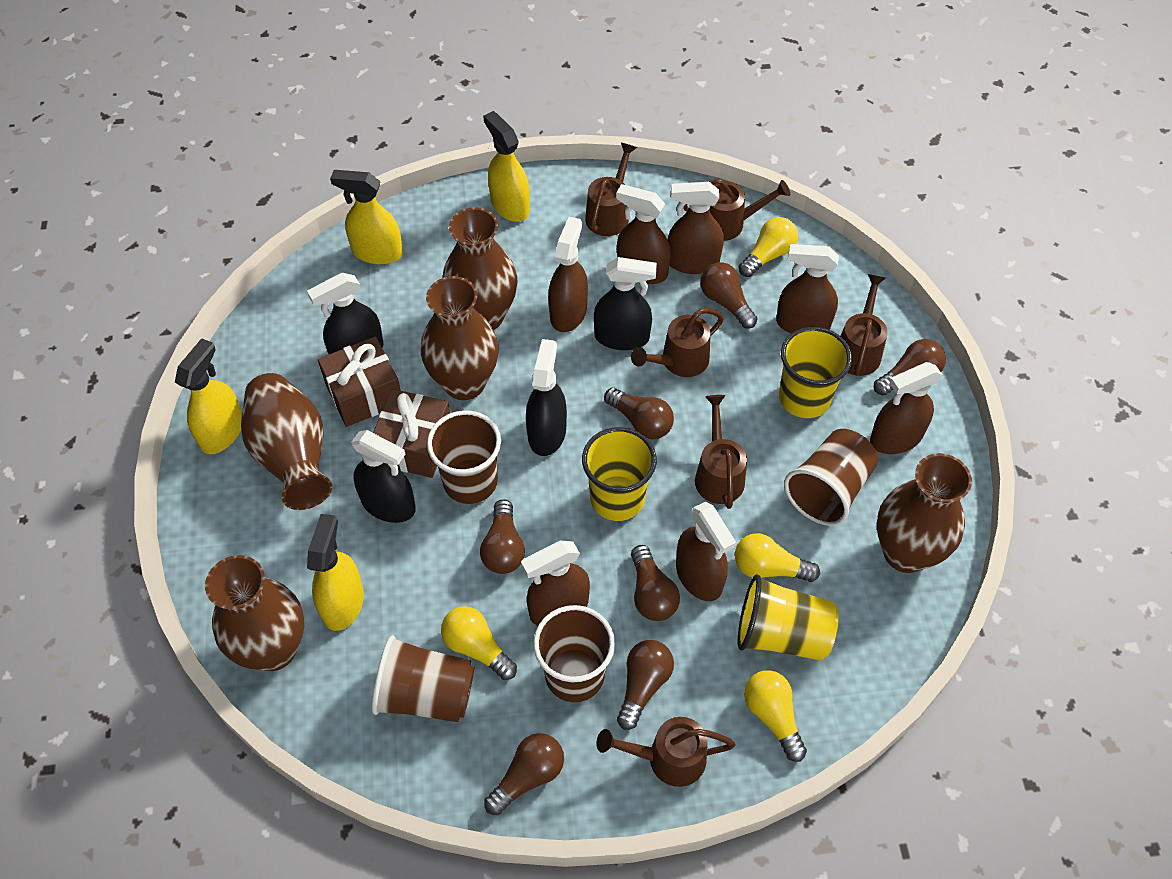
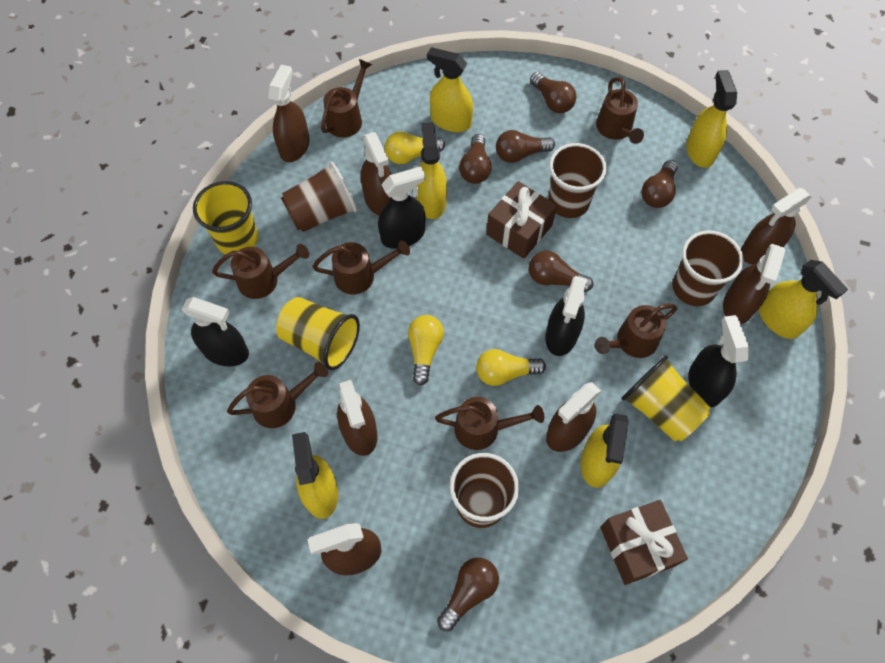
brown light bulb: [480,499,525,574] [484,733,564,815] [604,387,674,439] [617,640,674,730] [631,545,680,621] [700,262,758,328] [874,339,946,396] = 7 -> [437,558,499,631] [459,134,492,184] [496,130,555,163] [529,251,593,292] [530,72,576,113] [642,160,678,208] = 6
brown vase: [205,555,304,671] [241,373,332,510] [421,276,499,400] [443,207,517,330] [877,453,972,573] = 5 -> none = 0
brown watering can: [585,143,637,236] [597,717,735,787] [631,308,724,377] [683,178,790,241] [695,395,747,509] [841,274,888,376] = 6 -> [212,244,309,299] [227,362,328,428] [312,240,410,294] [321,59,372,138] [435,397,544,450] [595,304,677,358] [596,77,644,144] = 7
yellow light bulb: [441,606,517,680] [735,533,820,582] [739,217,798,277] [744,670,807,762] = 4 -> [385,131,445,164] [408,315,444,386] [476,349,546,386] = 3
yellow spray bottle: [175,338,242,454] [307,514,364,631] [330,170,403,264] [483,111,530,222] = 4 -> [292,432,338,519] [417,122,447,219] [427,47,473,132] [581,413,628,488] [686,70,737,168] [759,260,848,339] = 6

